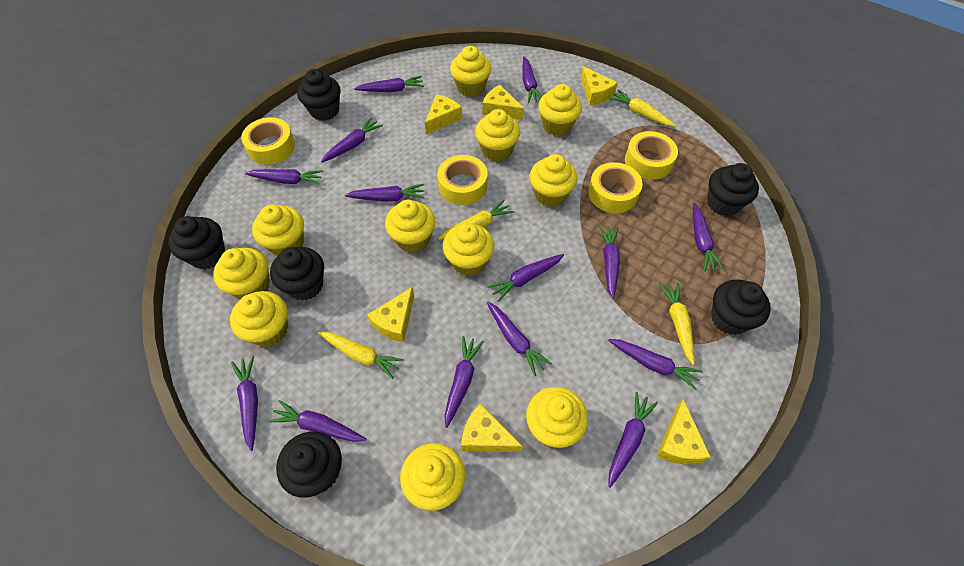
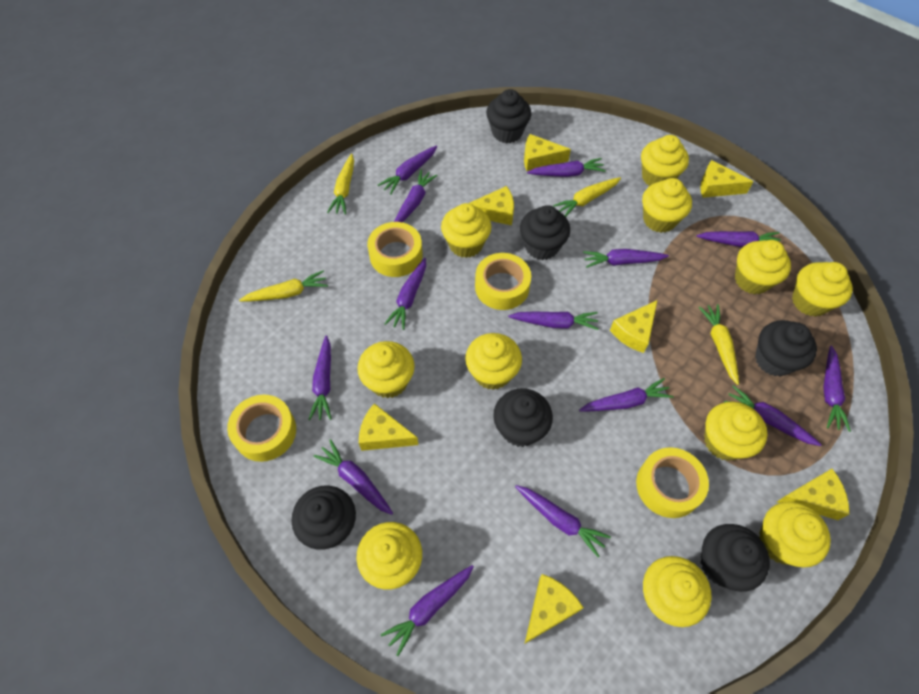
yellow cheese: [367,287,414,342] [425,94,462,135] [461,403,523,452] [482,85,524,120] [581,66,618,105] [657,399,711,464] = 6 -> [359,403,418,451] [469,186,514,225] [524,134,571,171] [525,574,584,643] [610,300,658,353] [700,160,754,198] [777,469,849,520] = 7

